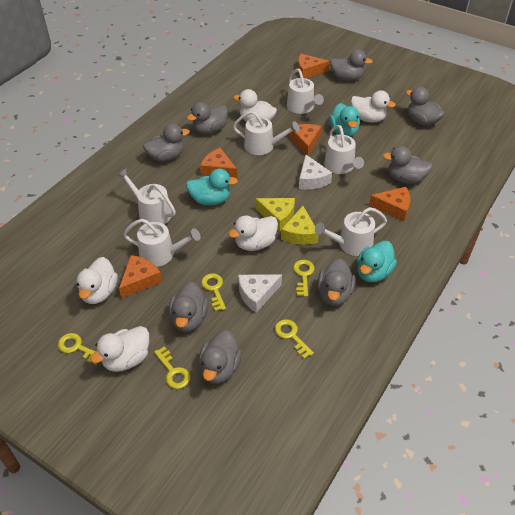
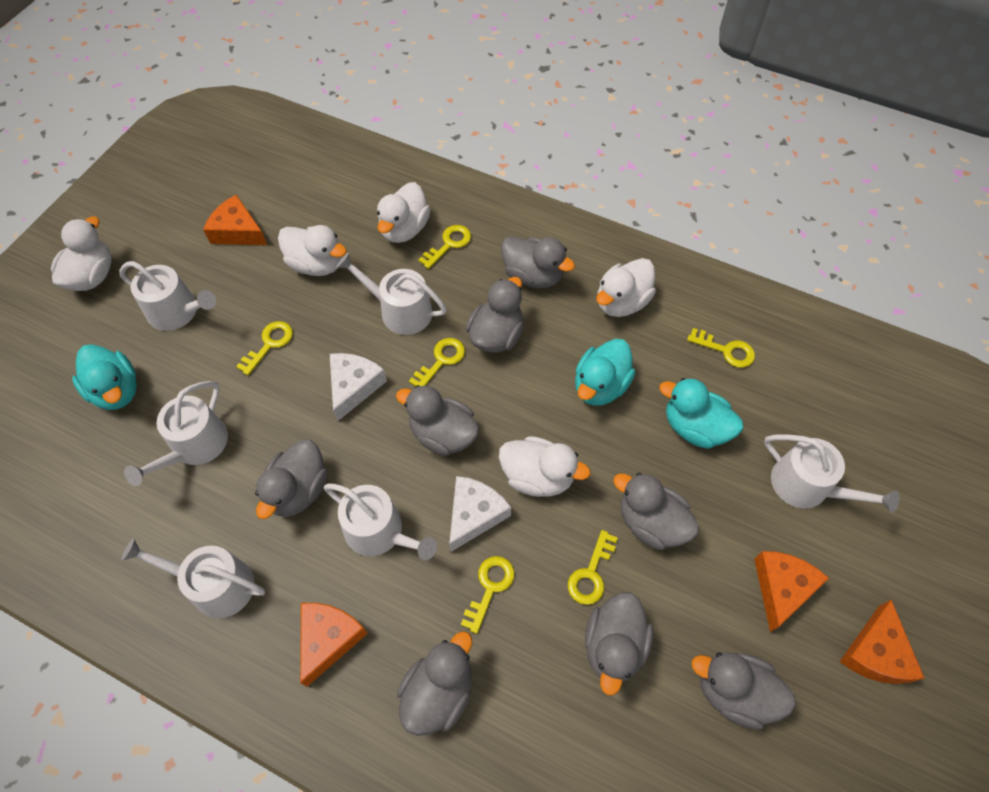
orange cheese: [119,255,162,298] [200,148,237,179] [289,124,321,155] [298,54,330,78] [369,187,410,221] = 5 -> [203,195,267,245] [300,603,368,687] [754,551,829,632] [840,600,925,684] = 4
yellow cheese: [256,198,295,231] [281,206,319,245] = 2 -> none = 0
yellow key: [58,333,97,365] [154,346,190,389] [201,273,226,311] [275,319,314,359] [293,260,315,297] = 5 -> [236,321,293,375] [409,338,465,386] [418,225,471,269] [461,556,515,634] [568,530,618,605] [687,328,755,368] = 6

